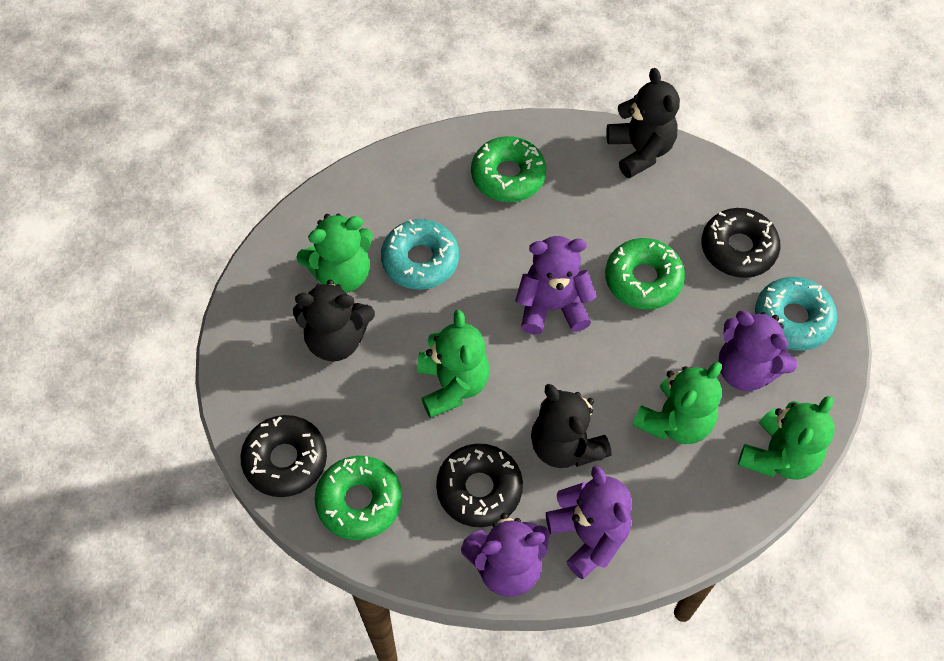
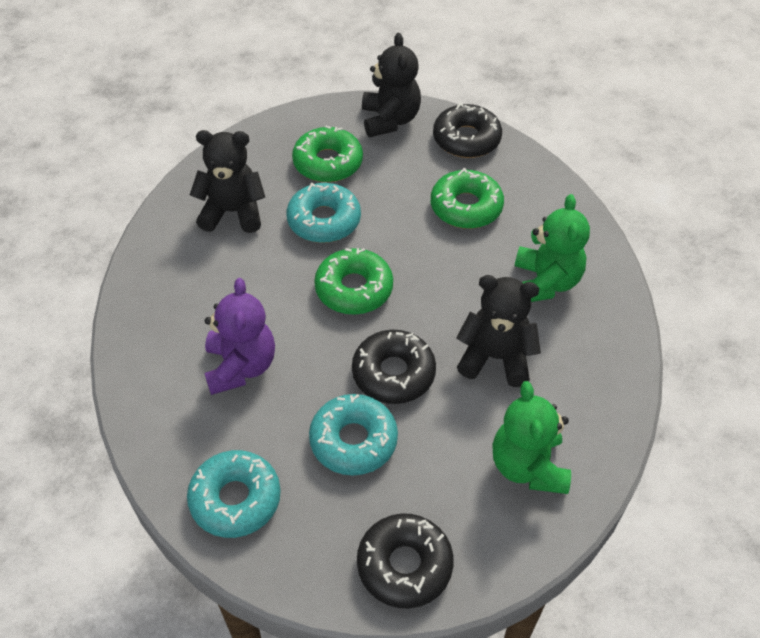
green teddy bear: [296,214,373,293] [417,310,490,418] [632,362,722,444] [738,396,835,480] = 4 -> [492,381,571,494] [515,194,590,302] = 2
purple teddy bear: [461,513,550,597] [515,236,597,335] [546,466,632,579] [718,311,797,391] = 4 -> [205,278,275,395] = 1
turquoise donut: [381,219,459,290] [755,277,837,350] = 2 -> [187,450,281,538] [286,183,361,243] [309,394,398,476] = 3

